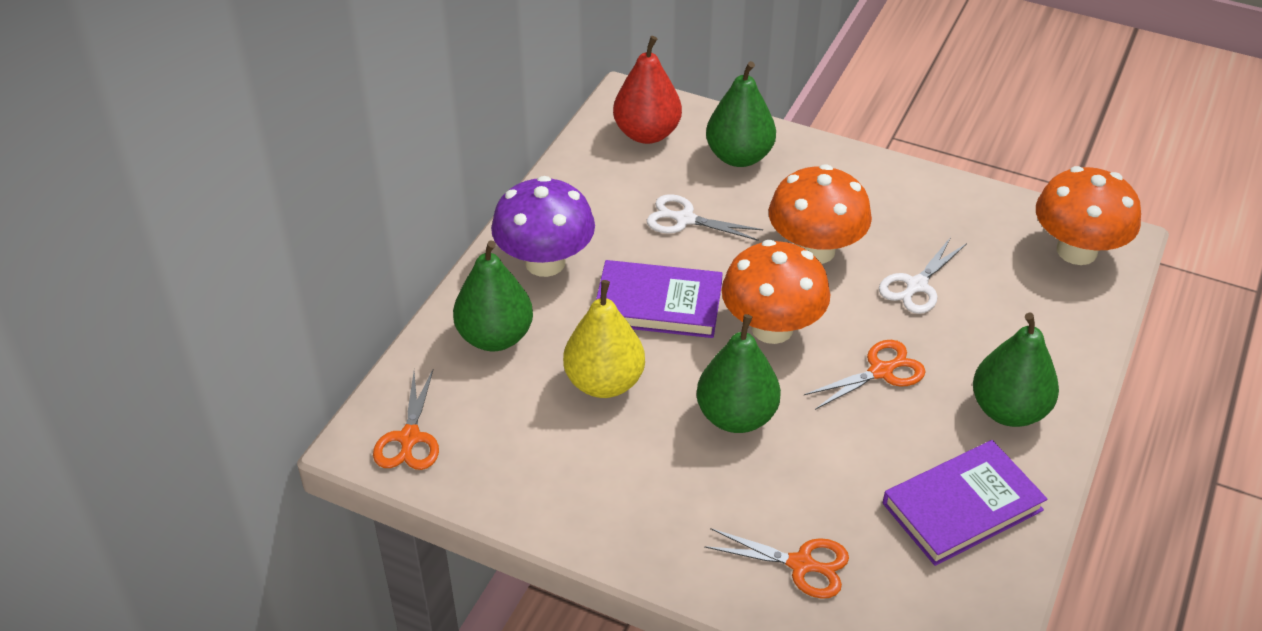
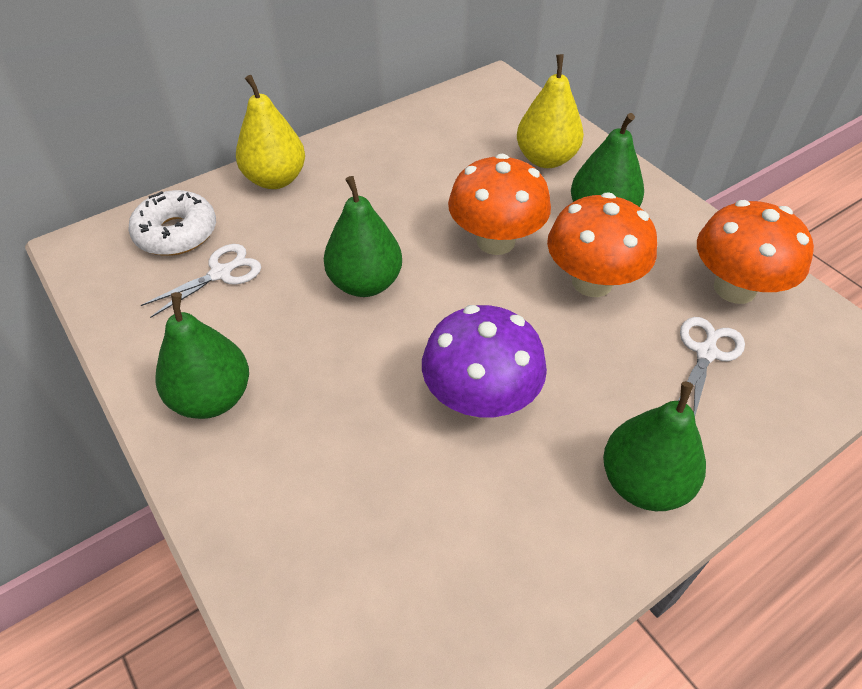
orange scissors: [373,369,439,470] [704,528,849,599] [804,340,926,410] = 3 -> none = 0
purple book: [596,260,723,338] [883,440,1047,566] = 2 -> none = 0
red pear: [613,36,682,144] = 1 -> none = 0
white donut: none = 0 -> [128,190,216,256] = 1
yellow pear: [563,280,645,398] = 1 -> [236,75,305,189] [517,54,584,168] = 2

